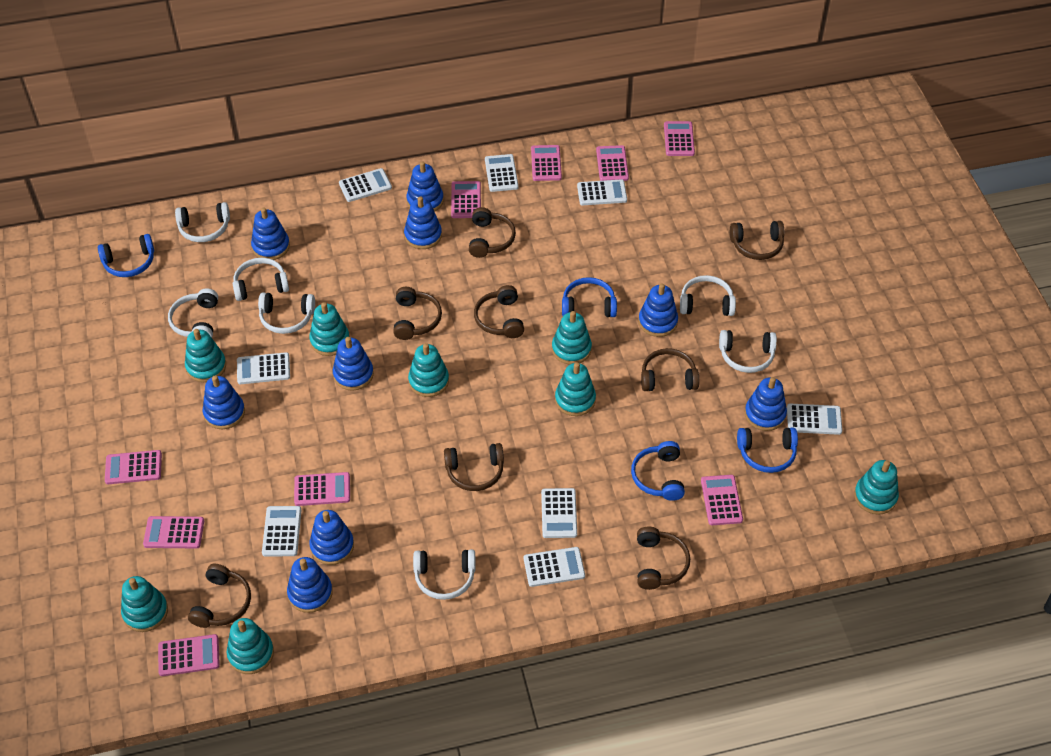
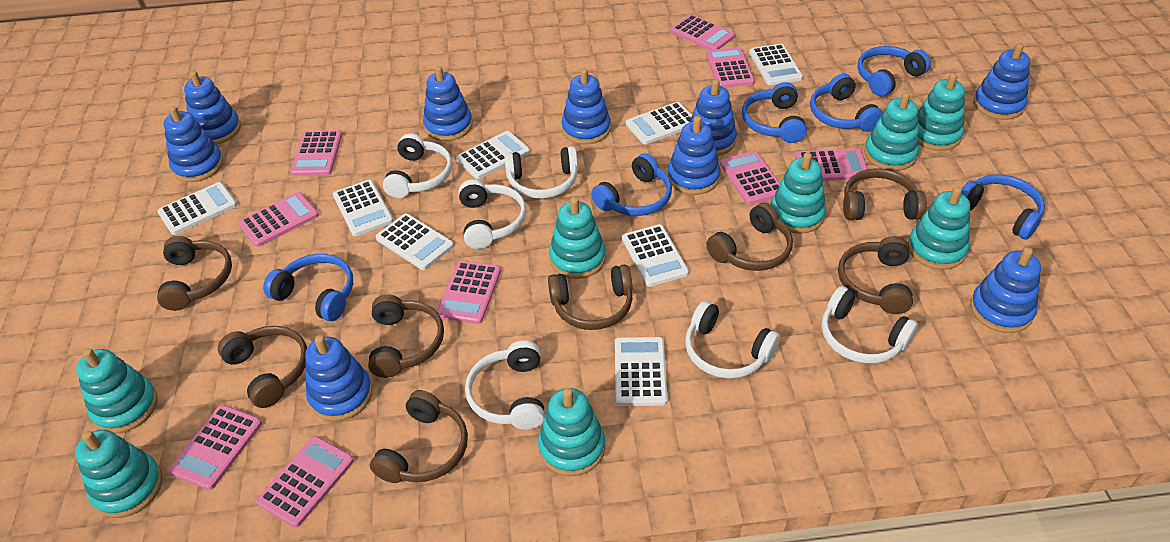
blue headphones: [98,234,154,277] [562,277,617,317] [631,441,685,501] [737,428,798,473] = 4 -> [263,254,353,321] [591,153,672,216] [742,82,807,143] [810,74,883,132] [857,46,931,96] [961,174,1045,240] = 6
white headphones: [168,288,218,337] [175,202,230,242] [233,258,289,301] [258,292,315,334] [413,549,476,600] [680,275,736,316] [719,330,777,373] = 7 -> [383,133,452,198] [459,179,526,249] [465,340,545,430] [505,146,578,199] [685,301,780,379] [822,286,918,363] = 6

